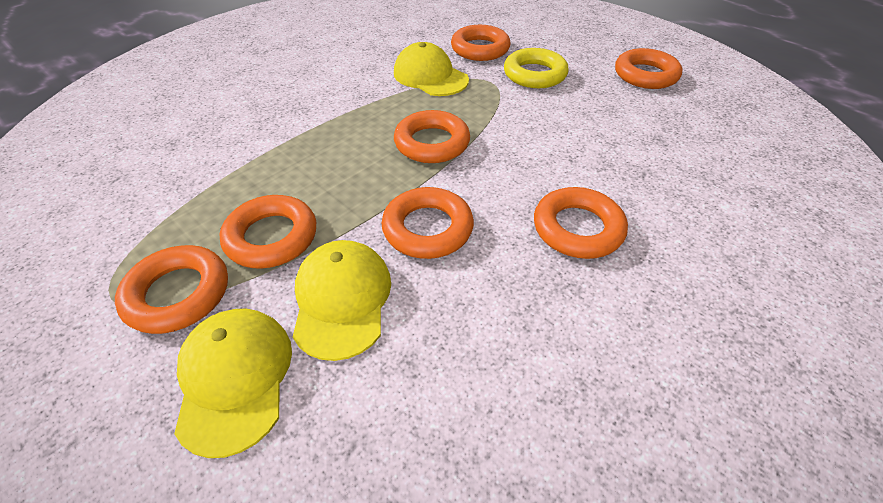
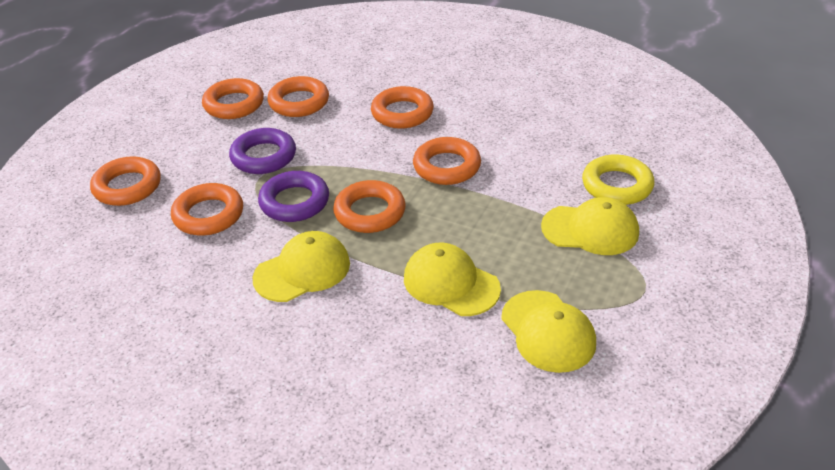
purple ring: none = 0 -> [229,128,296,174] [258,171,329,222] = 2
yellow cap: [174,309,292,458] [293,240,391,361] [394,42,469,96] = 3 -> [253,231,350,302] [404,243,501,316] [501,290,596,373] [541,197,639,255] = 4

